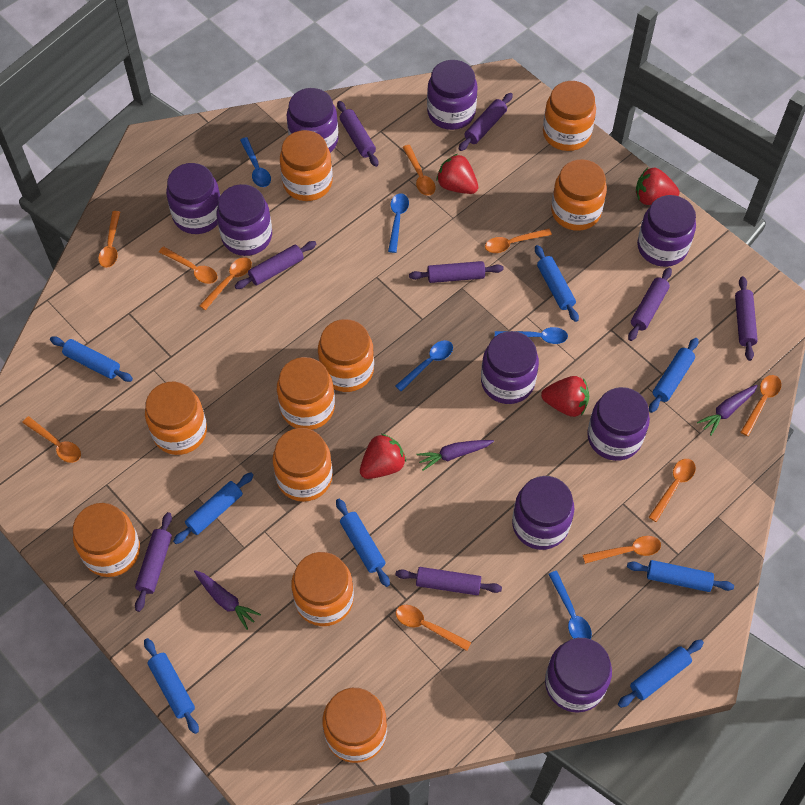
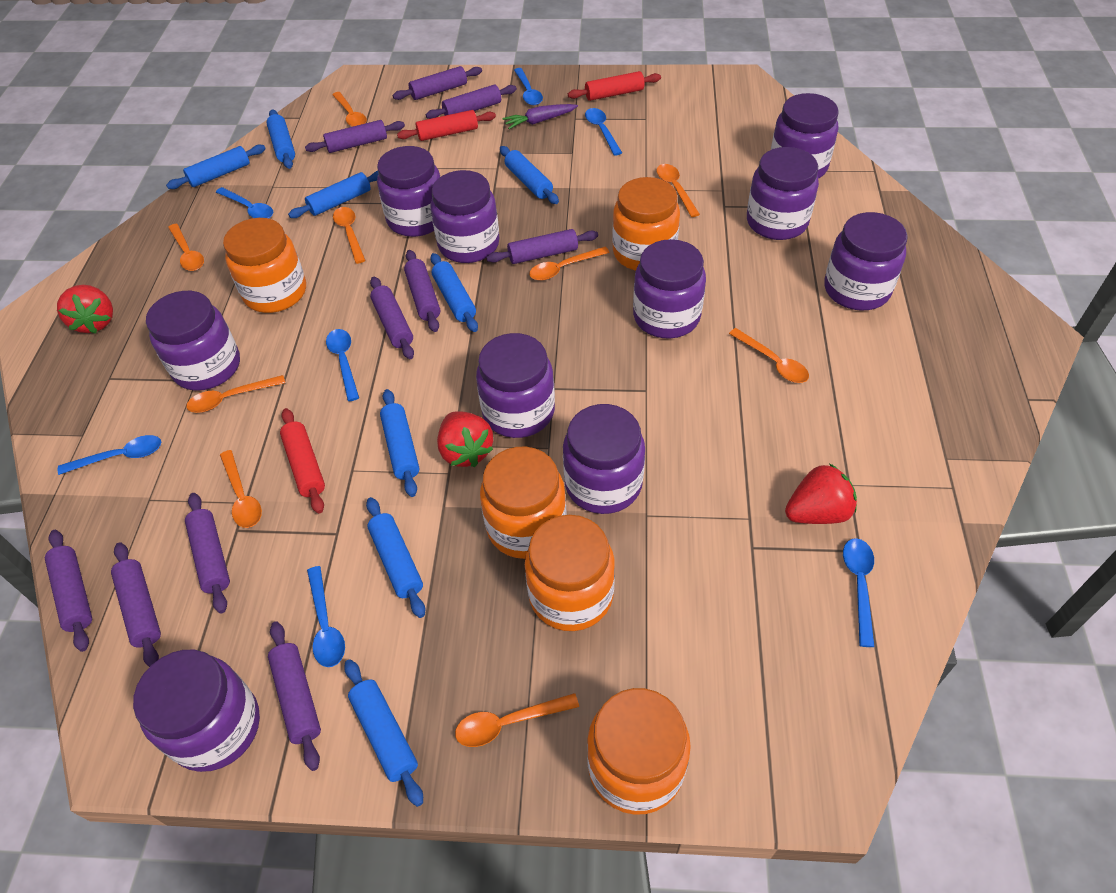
blue spoon: [240,137,271,187] [388,193,409,253] [395,340,453,391] [495,327,568,344] [548,571,592,639] = 5 -> [58,435,161,475] [216,187,273,219] [307,566,345,667] [326,329,359,401] [514,68,543,105] [585,108,622,156] [843,538,874,647] = 7
orange jar: [73,503,140,577] [145,382,207,455] [272,428,333,502] [277,357,335,430] [280,130,333,201] [291,552,354,626] [318,319,374,392] [322,688,387,763] [543,81,596,151] [551,159,607,231] = 10 -> [223,218,306,313] [480,447,567,559] [525,515,615,631] [587,688,691,815] [612,177,680,270] = 5
orange spoon: [22,416,81,463] [98,211,120,268] [159,246,217,284] [199,257,252,310] [395,605,471,651] [403,145,436,196] [485,228,552,253] [583,536,661,564] [649,459,696,522] [741,375,781,436] = 10 -> [168,224,204,271] [186,375,285,413] [220,450,262,528] [332,92,367,127] [333,207,366,264] [455,693,579,747] [529,247,610,281] [656,164,700,217] [729,328,809,383] = 9
purple carrot: [194,570,261,630] [416,440,494,471] [697,385,758,436] = 3 -> [503,104,578,129] = 1
purple jar: [166,163,220,234] [217,184,272,256] [287,88,338,153] [427,60,478,130] [481,331,539,404] [512,476,574,550] [545,638,612,713] [587,387,650,461] [637,195,696,267] = 9 -> [133,650,260,772] [146,291,240,391] [377,146,440,237] [430,170,500,263] [476,333,555,438] [563,404,645,514] [633,239,706,339] [747,147,819,240] [771,93,839,179] [824,212,908,311] = 10
purple rolling pin: [135,512,172,612] [235,241,316,289] [337,101,378,167] [396,567,502,595] [409,261,504,283] [459,93,513,151] [628,268,672,341] [735,276,758,361] = 8 -> [45,530,92,652] [111,542,161,667] [185,493,230,613] [268,621,321,771] [305,120,405,153] [370,277,414,359] [393,66,482,100] [404,250,440,332] [426,85,517,119] [486,229,598,264] = 10
red rolling pin: none = 0 -> [280,408,325,514] [397,110,496,141] [568,71,661,101] = 3
red strawberry: [360,434,406,479] [437,154,478,194] [541,376,589,417] [636,168,680,205] = 4 -> [57,285,113,334] [437,411,493,467] [785,463,857,524] = 3

